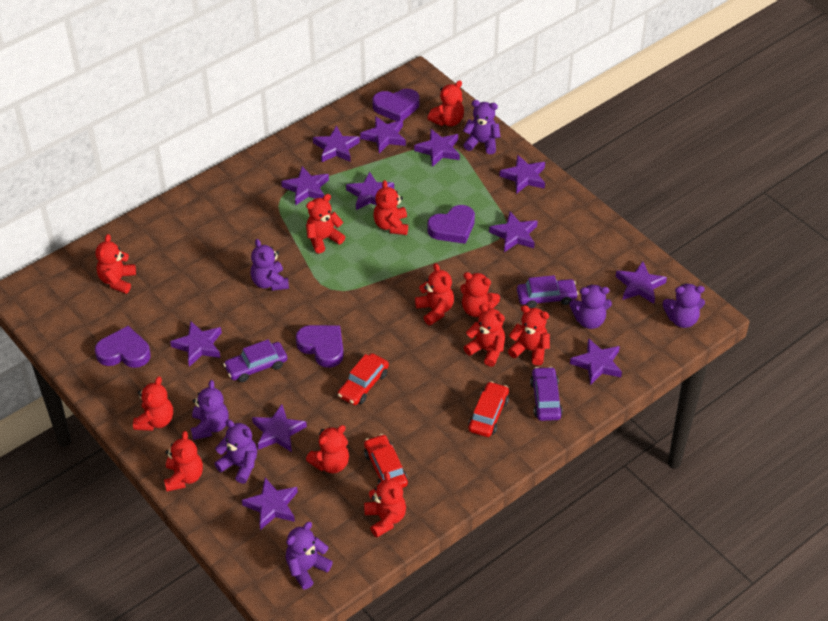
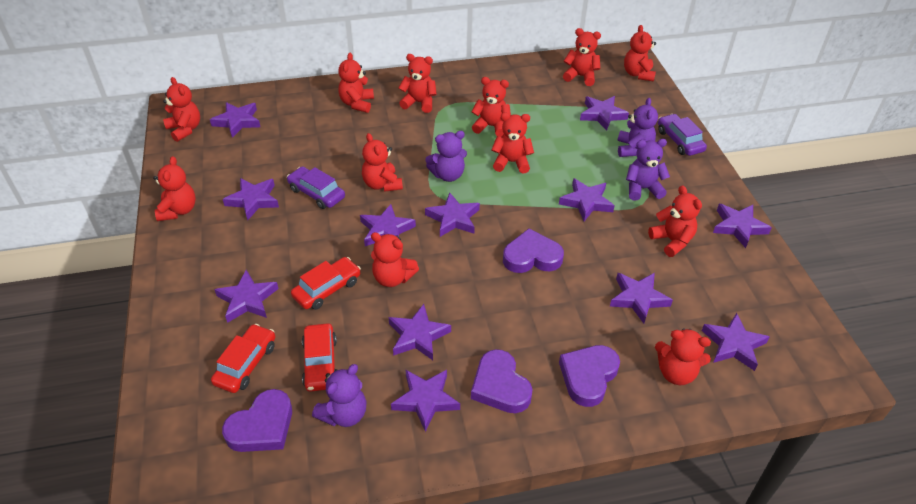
purple car: [223,339,287,382] [517,275,579,308] [530,367,563,421] = 3 -> [287,167,345,209] [658,114,707,156] = 2
purple teddy bear: [191,380,229,440] [214,420,257,484] [250,239,289,291] [286,522,333,589] [463,100,501,154] [569,284,612,329] [663,283,705,328] = 7 -> [312,364,366,427] [425,131,467,182] [617,98,658,157] [626,139,670,201] = 4

